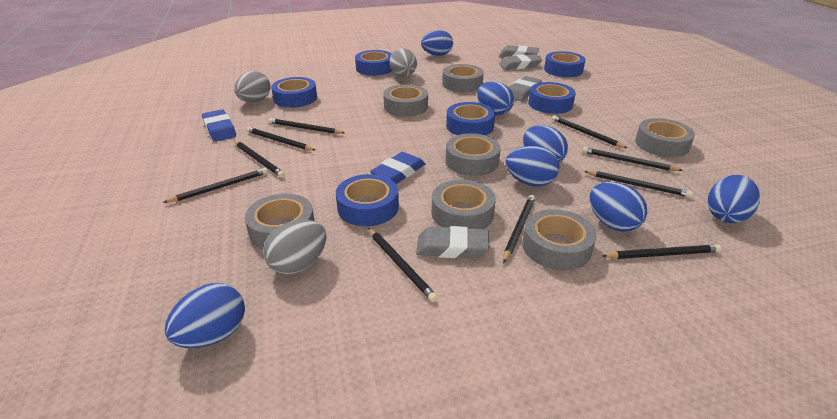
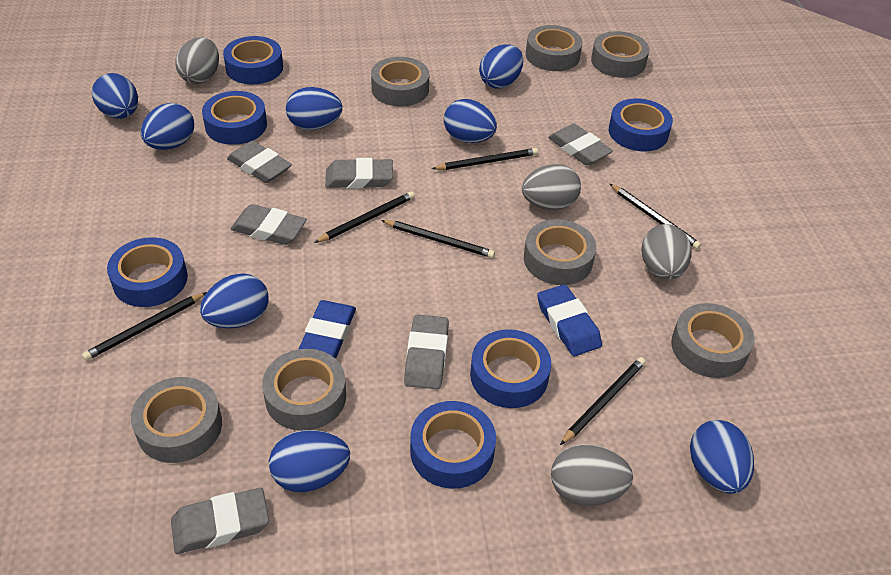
black pencil: [163,168,268,203] [234,141,285,178] [246,127,315,151] [268,118,345,134] [368,228,438,302] [503,195,535,263] [552,115,627,148] [582,147,683,171] [584,171,693,198] [602,244,722,259] = 10 -> [82,292,207,361] [314,191,415,243] [381,220,495,258] [432,148,538,170] [560,357,646,445] [610,184,701,249] = 6
blue egg: [165,283,245,348] [421,30,453,56] [477,81,514,115] [505,146,560,186] [523,125,568,163] [590,182,647,232] [708,175,760,223] = 7 -> [92,73,138,119] [141,103,194,150] [200,273,269,328] [269,430,350,492] [286,87,342,130] [444,99,497,143] [479,44,523,89] [690,420,754,494] = 8
grey egg: [234,71,271,103] [263,220,326,274] [389,48,417,77] = 3 -> [175,37,219,84] [522,164,581,210] [551,444,633,506] [641,224,692,280] = 4
grey eraser: [416,226,490,258] [499,45,539,57] [499,54,542,70] [509,76,542,101] = 4 -> [171,488,269,554] [227,141,292,183] [231,204,307,245] [325,158,393,189] [404,315,449,389] [548,124,613,165] = 6

